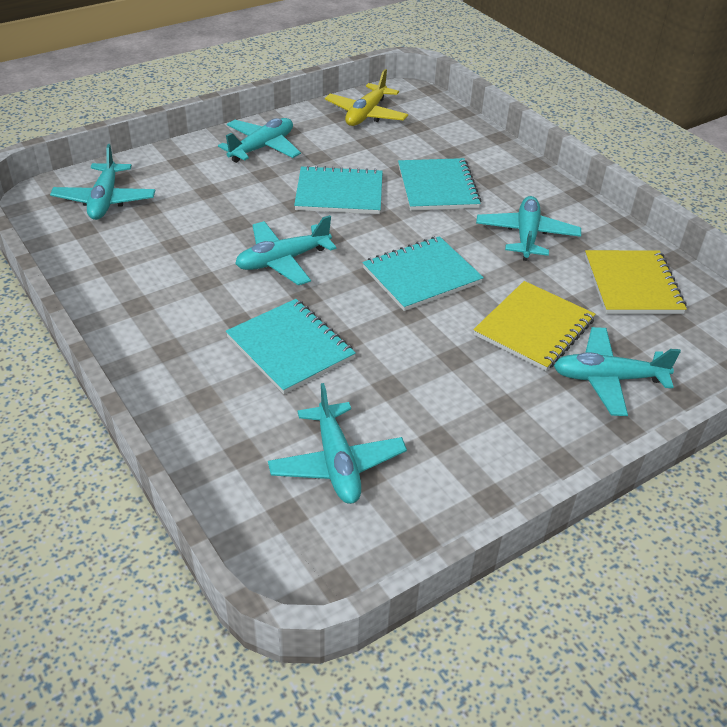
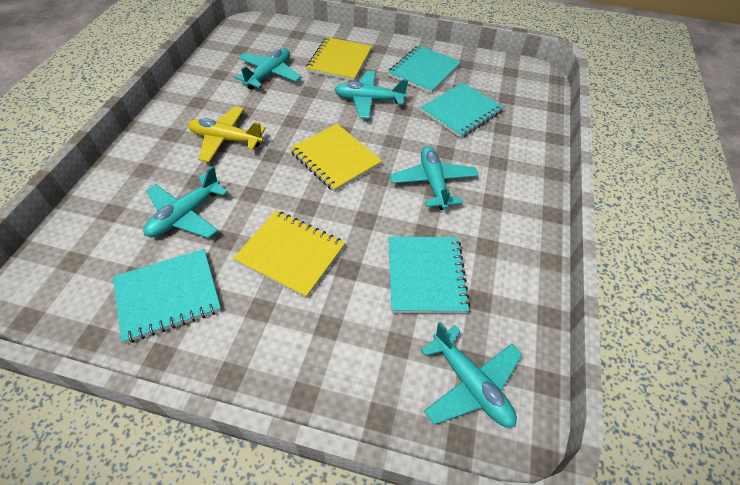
turquoise plane: [50,144,155,220] [218,118,301,163] [235,215,336,285] [268,383,407,504] [476,196,581,261] [554,327,681,416] = 6 -> [143,166,228,238] [235,48,302,90] [334,71,408,119] [390,146,479,210] [421,322,523,427] = 5
yellow notebook: [473,281,595,371] [585,250,687,314] = 2 -> [233,210,345,298] [290,124,382,192] [306,37,372,81] = 3

